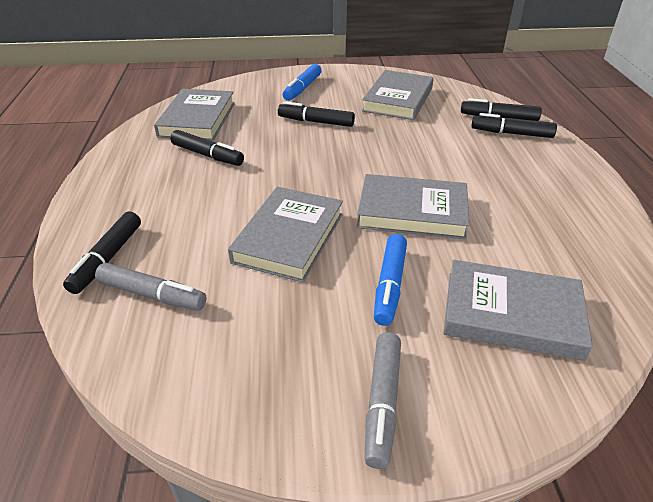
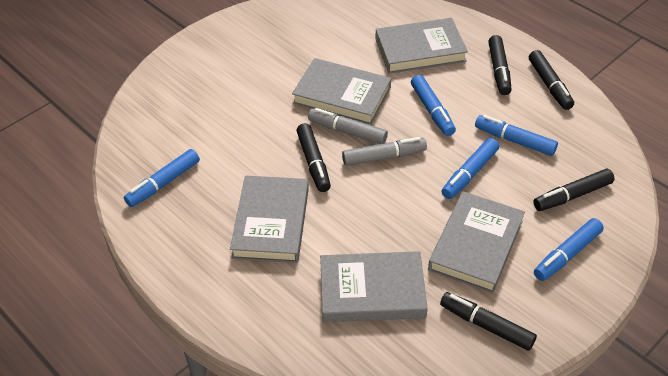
blue marker: [283,64,321,101] [374,234,407,326] = 2 -> [124,149,200,207] [411,75,456,136] [442,138,499,199] [475,115,558,156] [534,218,604,281] = 5

